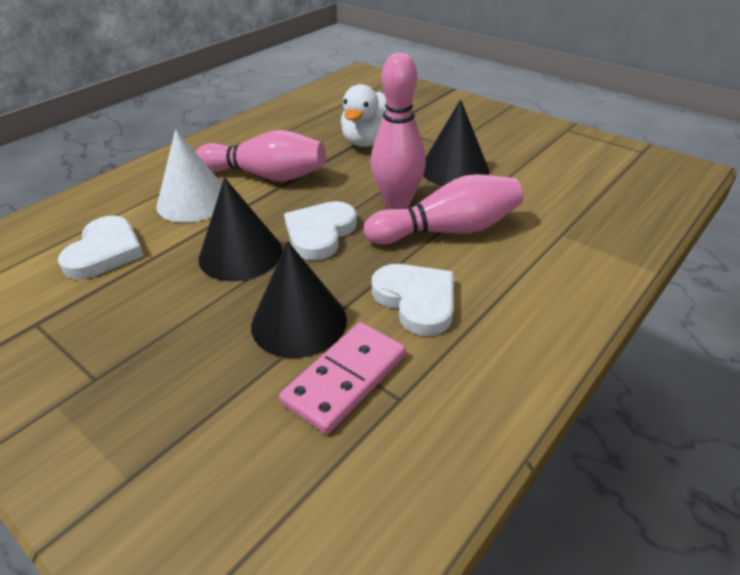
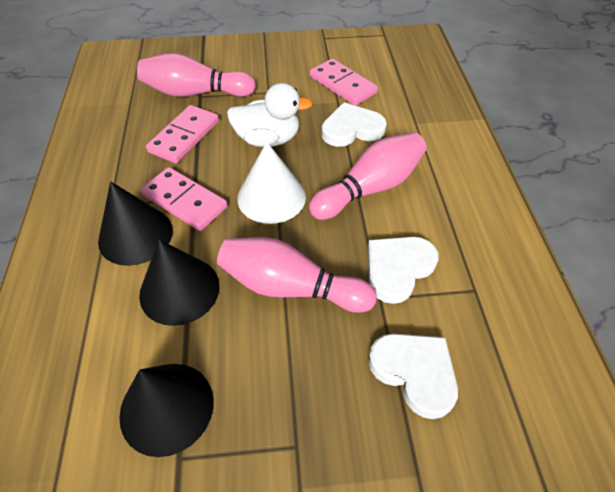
pink domino: [279,322,406,434] = 1 -> [141,167,228,231] [146,105,219,163] [310,58,378,106] = 3

